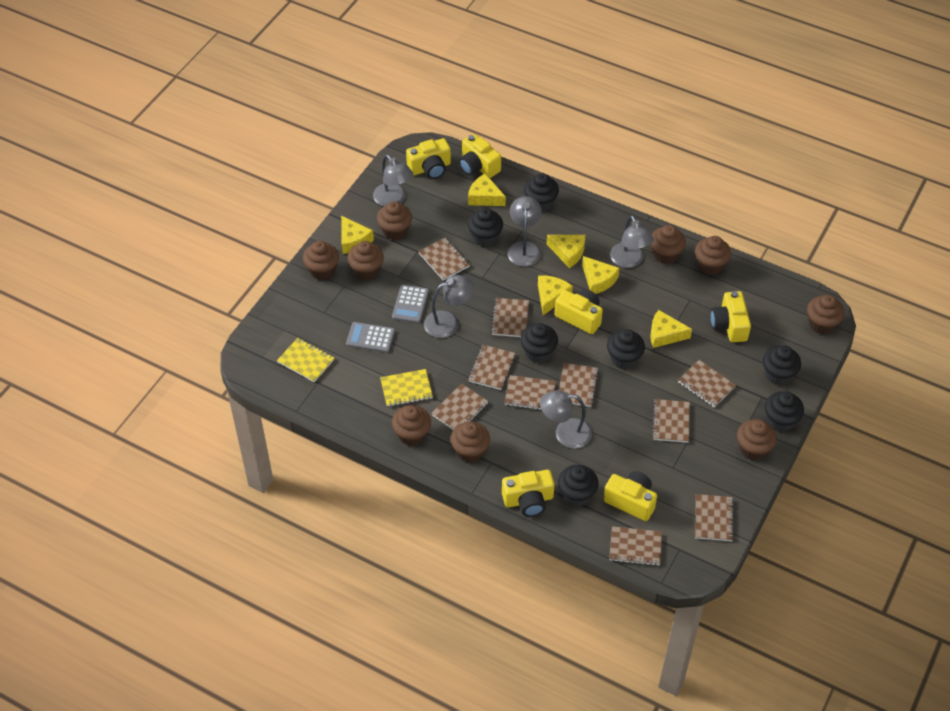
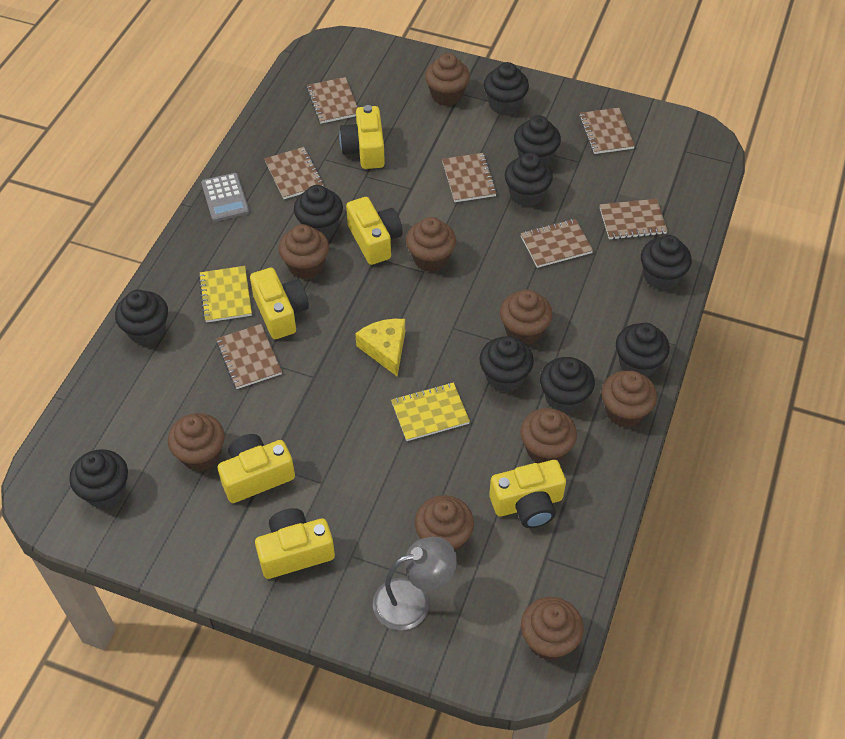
black cupcake: [468,208,503,247] [520,323,558,363] [524,173,559,212] [558,465,599,507] [607,329,645,369] [763,345,801,386] [765,391,804,432] = 7 -> [69,449,128,509] [115,290,168,345] [294,185,343,238] [479,336,534,392] [484,62,529,115] [505,152,553,207] [514,115,561,164] [540,357,595,413] [616,323,670,377] [641,235,692,290] = 10
brown notebook: [418,238,470,281] [431,383,488,430] [468,345,515,390] [491,298,529,337] [505,375,556,410] [559,363,599,407] [609,526,662,566] [652,399,690,443] [678,360,736,408] [695,494,734,541] = 10 -> [216,324,282,389] [264,147,324,199] [306,77,358,124] [442,153,497,202] [520,219,593,268] [579,108,635,154] [600,199,668,240] = 7
grey calculator: [346,322,395,353] [392,285,429,323] = 2 -> [201,173,249,222] = 1
grey lamp: [373,155,413,206] [424,275,474,338] [507,196,542,267] [540,390,592,449] [610,215,654,268] = 5 -> [373,537,457,630] = 1
yellow cheese: [341,216,374,254] [468,173,506,206] [538,276,573,315] [547,235,585,268] [582,256,620,294] [650,310,692,348] = 6 -> [355,319,405,377] = 1

